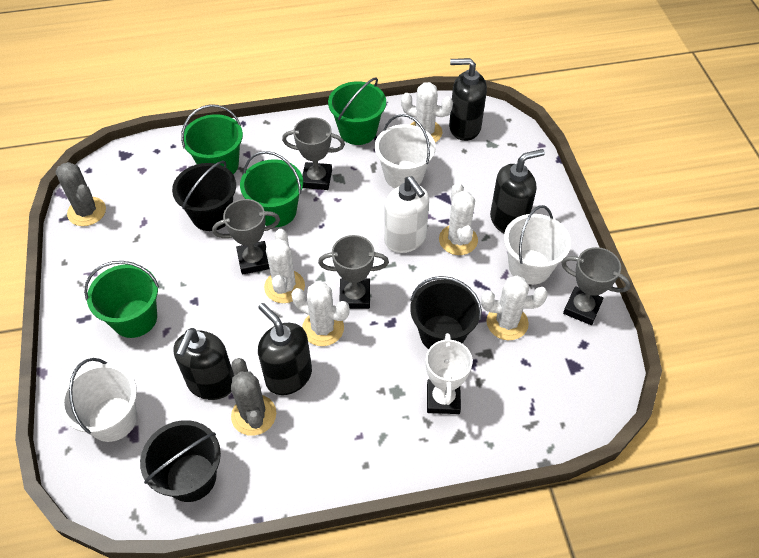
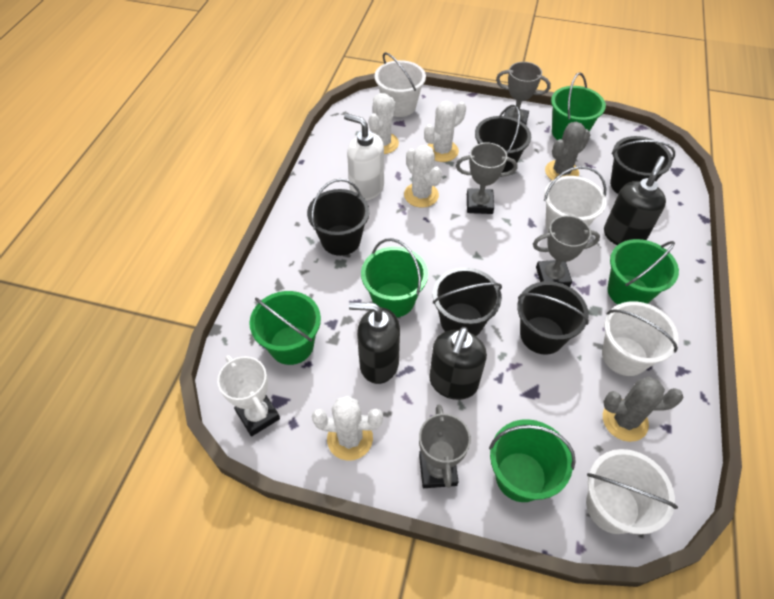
black bucket: [140,420,221,502] [172,161,236,231] [410,276,482,349] = 3 -> [307,179,370,256] [433,267,502,336] [475,105,531,173] [517,281,589,355] [610,136,675,194] = 5
black soap dispenser: [174,328,234,400] [258,303,312,395] [449,58,487,141] [490,149,545,233] = 4 -> [349,302,400,384] [429,327,487,400] [604,156,666,245] = 3
green bucket: [84,261,159,338] [181,104,243,174] [240,151,303,227] [328,78,386,145] = 4 -> [249,291,321,365] [361,238,428,317] [489,419,576,502] [551,72,606,140] [608,239,679,305] = 5
white bucket: [59,358,137,442] [375,114,436,188] [504,205,571,285] = 3 -> [374,52,426,117] [544,166,607,231] [586,449,678,535] [602,301,679,376] = 4
white cactus: [264,229,305,303] [291,282,350,346] [401,82,453,142] [439,182,478,255] [481,276,548,340] = 5 -> [312,396,383,461] [369,93,399,154] [404,145,442,208] [424,100,466,162] = 4

